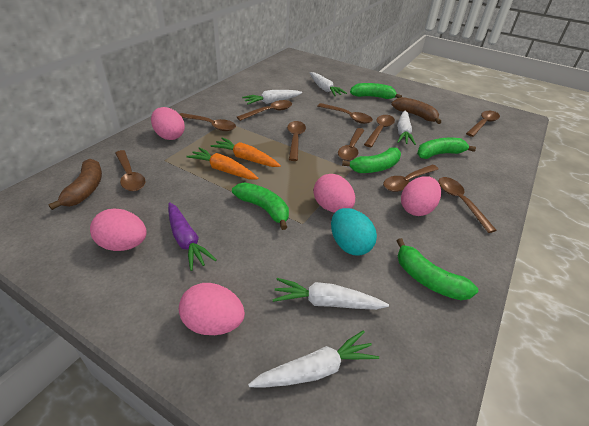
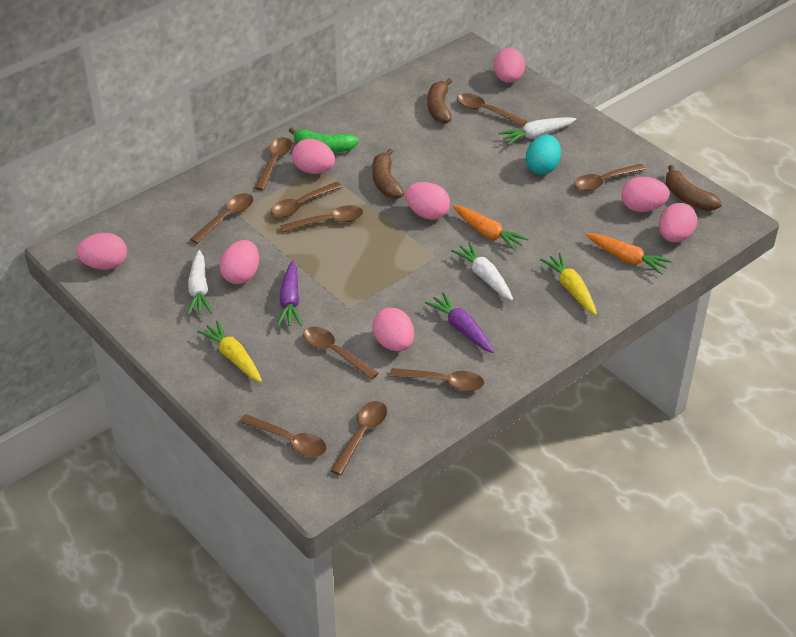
brown banana: [48,159,102,210] [391,97,441,124] = 2 -> [372,148,404,199] [428,78,452,124] [665,165,722,211] = 3
green banana: [232,182,289,230] [342,147,401,173] [350,83,402,99] [397,238,478,300] [417,138,476,159] = 5 -> [289,127,359,153] = 1
pink egg: [90,209,147,251] [151,107,185,140] [179,283,245,335] [313,174,355,213] [401,176,441,216] = 5 -> [76,233,127,270] [220,240,259,284] [292,139,335,174] [372,307,414,351] [405,182,450,220] [494,48,525,83] [621,177,670,212] [659,203,697,242] = 8
purple carrot: [168,202,216,271] = 1 -> [277,260,302,326] [425,292,494,353] = 2
white carrot: [242,90,302,105] [248,330,379,388] [272,278,389,310] [310,72,347,97] [397,110,416,145] = 5 -> [187,250,212,315] [451,242,513,301] [499,117,576,145] = 3
yellow carrot: none = 0 -> [197,320,262,382] [540,253,597,315] = 2

